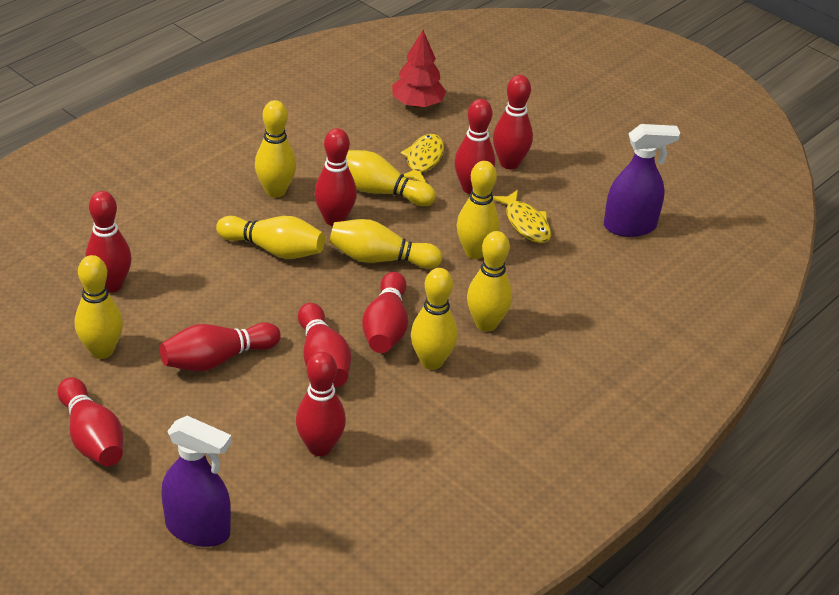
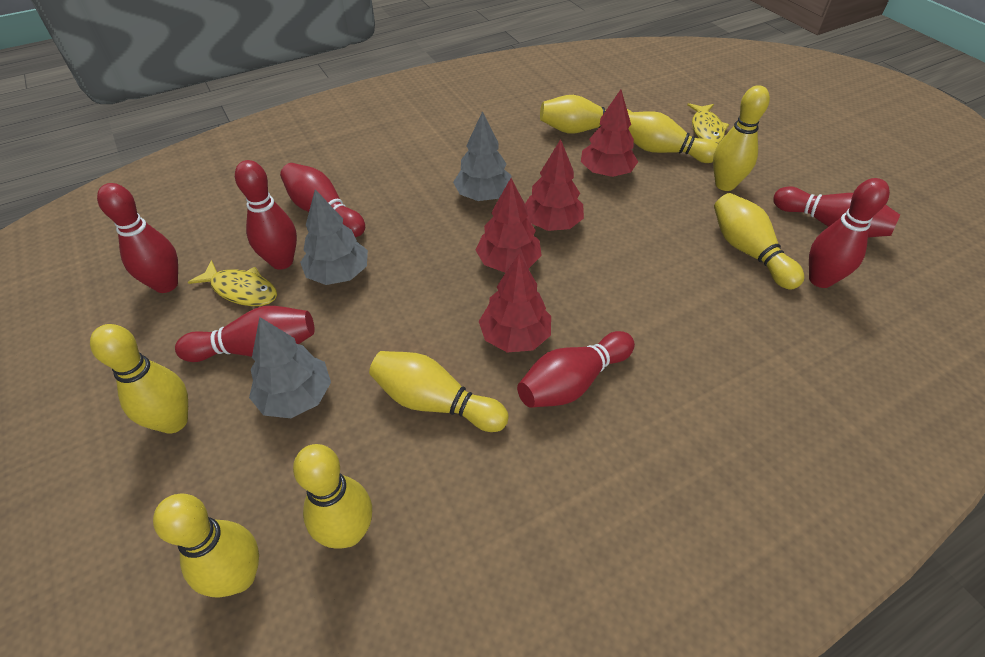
grey tree: none = 0 -> [249,317,331,418] [300,189,368,285] [453,111,512,201] = 3
purple spray bottle: [162,416,232,547] [604,124,680,237] = 2 -> none = 0
red bowling pin: [58,377,123,466] [86,191,132,293] [160,322,281,371] [296,351,346,456] [298,303,351,387] [314,128,357,226] [362,272,408,353] [454,99,495,194] [493,75,533,169] = 9 -> [97,183,178,293] [175,306,315,362] [235,160,297,270] [280,163,365,237] [517,331,635,408] [773,186,900,238] [809,178,890,288] = 7
red tree: [392,30,446,108] = 1 -> [476,178,542,273] [479,254,551,353] [525,139,584,231] [581,90,638,177] = 4

